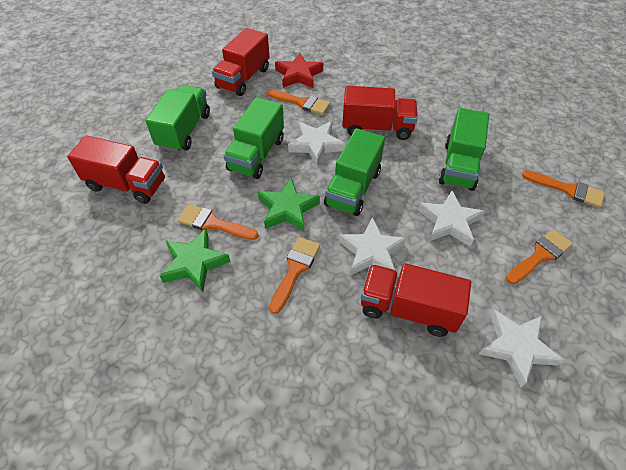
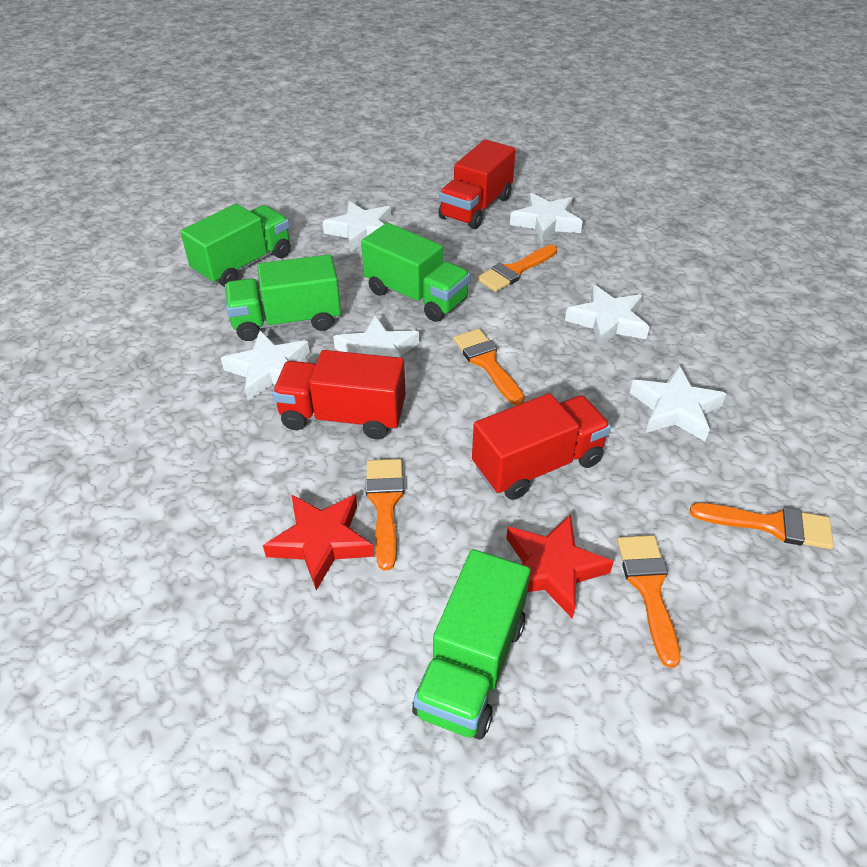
green star: [160,229,230,292] [258,178,320,232] = 2 -> none = 0
red star: [275,53,323,88] = 1 -> [263,494,374,590] [506,514,614,618] = 2
red truck: [67,135,165,204] [212,28,270,96] [342,86,418,140] [361,263,471,337] = 4 -> [272,350,405,439] [438,139,516,229] [472,393,611,500] = 3
white star: [288,121,345,166] [339,217,406,275] [418,191,485,247] [479,309,564,387] = 4 -> [221,331,310,401] [323,201,391,253] [333,315,419,378] [510,193,583,243] [565,285,650,348] [630,365,727,441] = 6

